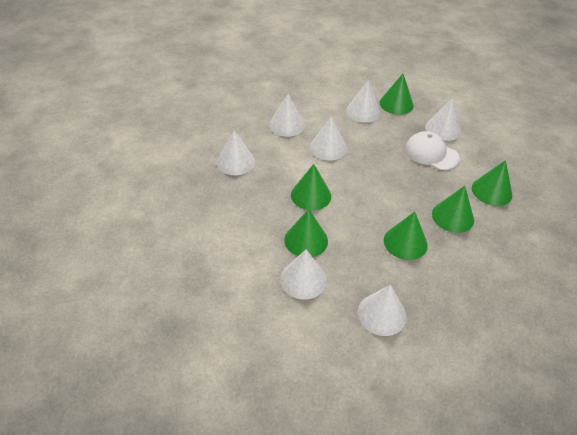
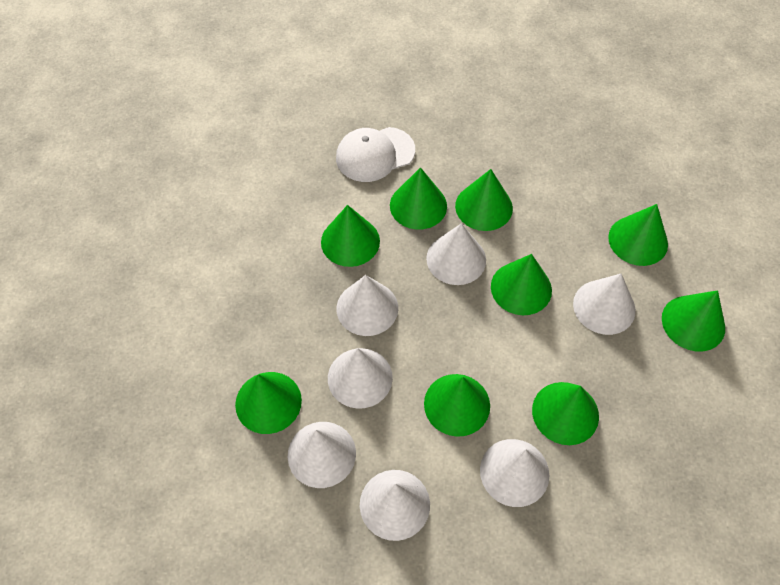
green cone: [284,209,328,257] [291,164,331,211] [379,74,414,115] [384,212,428,260] [432,186,474,233] [472,160,512,206] = 6 -> [235,372,302,434] [321,205,380,267] [390,167,447,230] [424,374,490,437] [455,169,513,231] [491,254,552,315] [532,382,599,445] [608,204,668,266] [662,290,725,351] = 9

